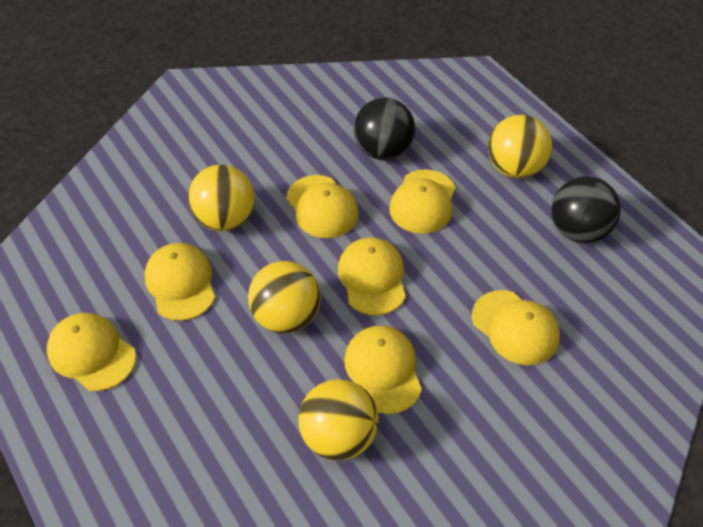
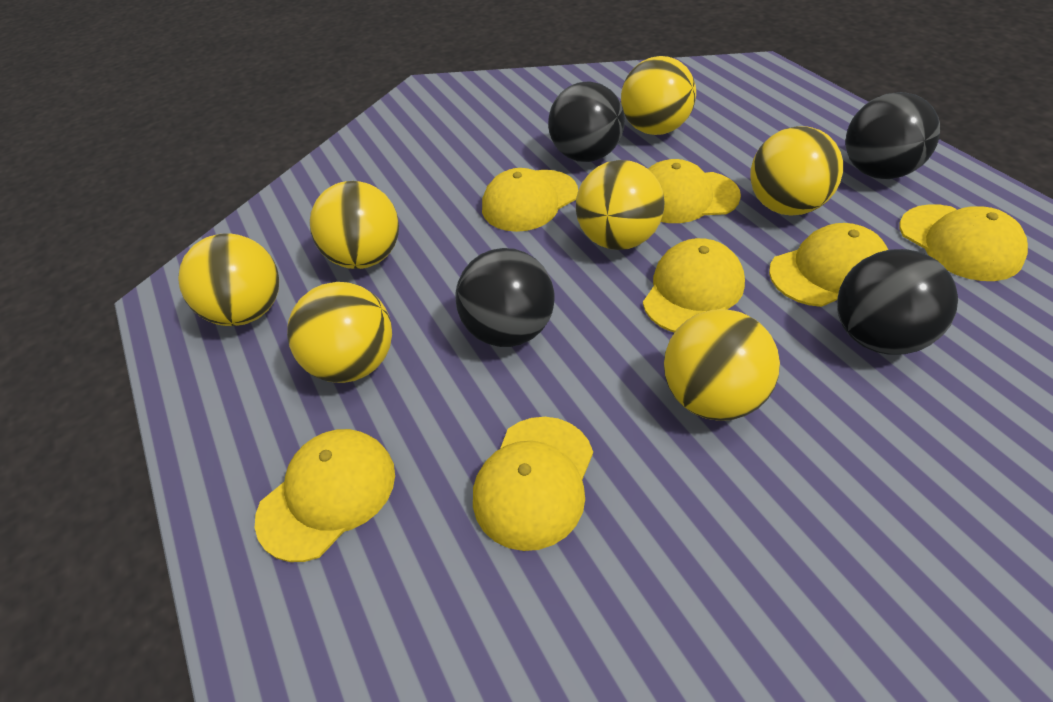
black ball: [353,98,415,160] [551,176,621,243] = 2 -> [455,248,555,347] [548,81,625,162] [837,249,958,355] [845,92,940,179] = 4
yellow ball: [188,165,255,231] [248,261,321,334] [298,379,379,461] [488,115,552,178] = 4 -> [178,233,279,326] [287,282,392,383] [310,181,399,269] [576,160,665,250] [621,56,696,135] [664,309,780,421] [750,126,843,216] = 7

